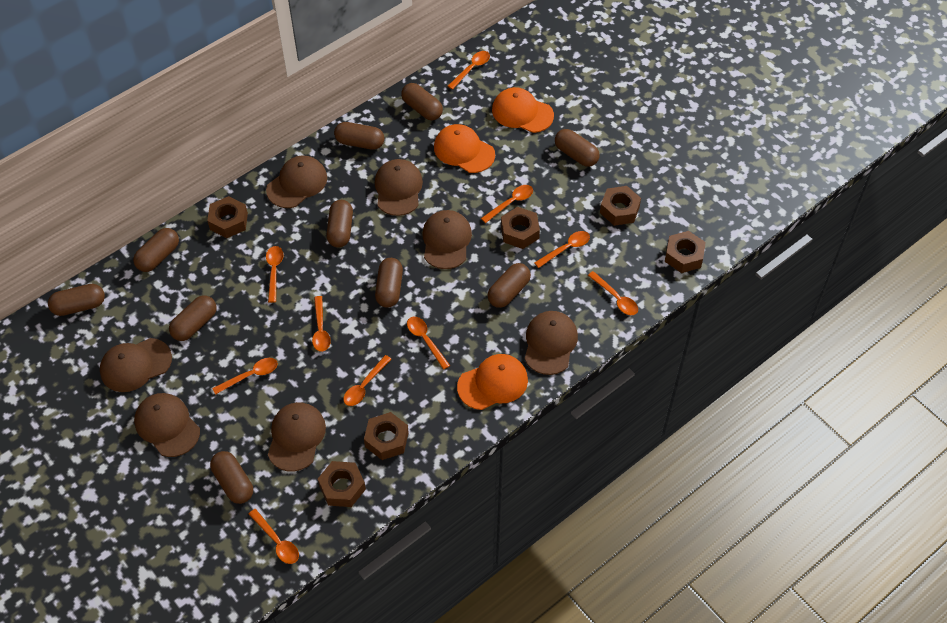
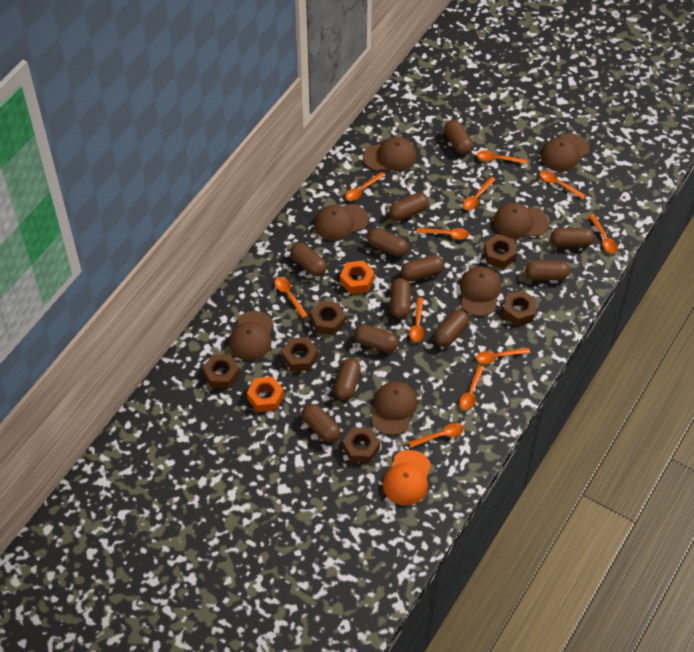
brown capsule: [48,284,105,316] [133,228,179,272] [169,295,217,341] [210,451,253,504] [326,200,353,248] [334,122,385,150] [375,258,403,308] [401,83,443,120] [487,263,531,308] [555,129,600,167] = 10 -> [290,242,327,276] [302,404,340,443] [334,358,361,401] [354,324,399,353] [367,228,408,257] [389,193,429,221] [390,278,411,319] [401,255,444,281] [434,310,469,347] [444,120,473,155] [525,261,570,280] [550,228,595,247] = 12
orange cap: [434,124,495,173] [457,354,528,410] [492,87,554,133] = 3 -> [383,450,431,505] = 1
orange nut: none = 0 -> [247,377,284,412] [340,260,374,294] = 2
orange spoon: [212,358,278,395] [249,509,299,564] [266,246,284,303] [312,296,331,352] [344,355,391,406] [407,317,450,370] [448,51,490,90] [481,185,533,223] [534,231,590,268] [588,271,638,315] = 10 -> [275,277,308,318] [345,172,385,201] [409,298,424,342] [409,423,464,448] [417,228,469,240] [460,365,484,410] [463,177,496,210] [476,348,530,364] [477,150,527,164] [540,171,586,199] [589,214,618,253] = 11

